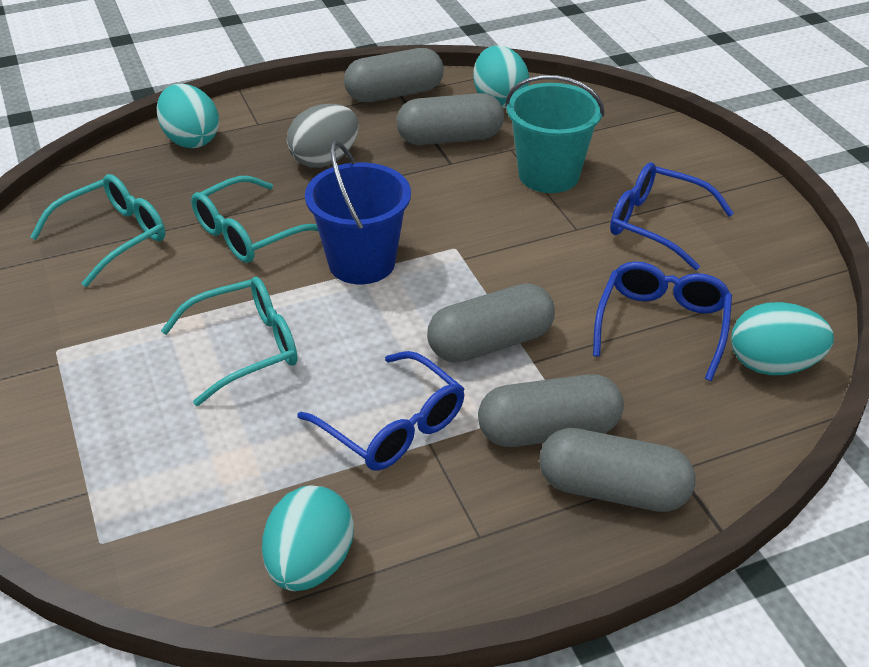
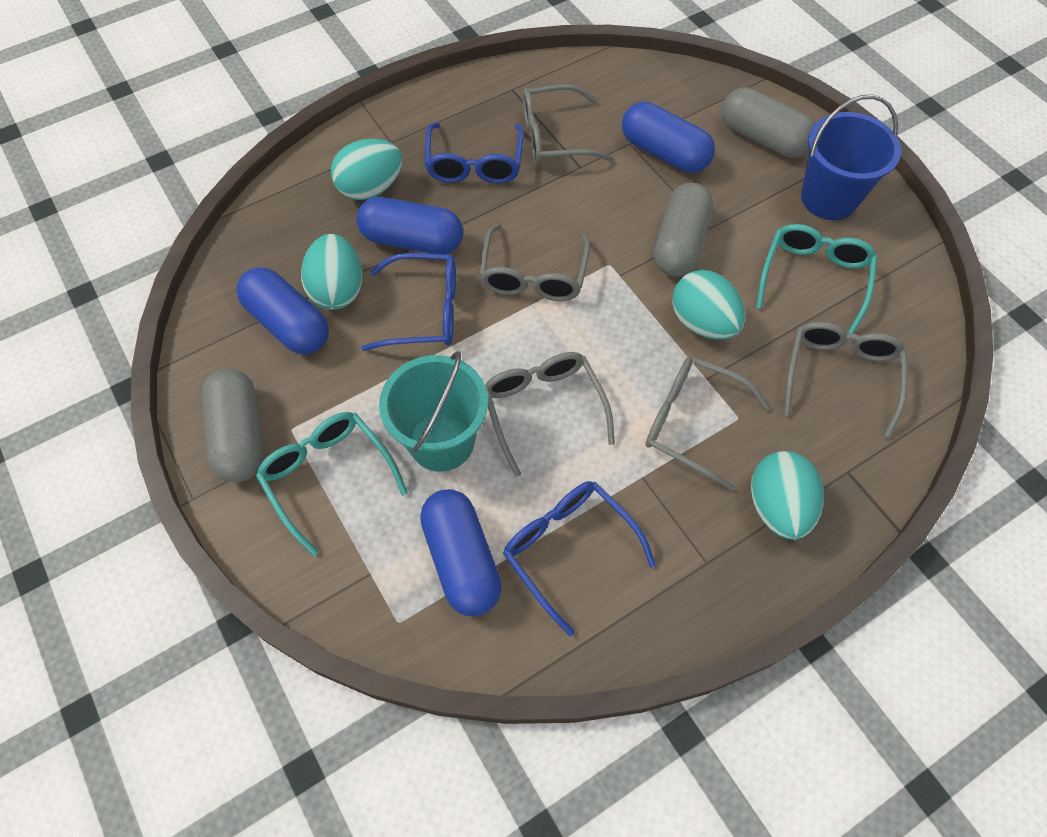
blue capsule: none = 0 -> [236,267,329,354] [357,197,463,254] [420,489,502,616] [622,102,715,173] = 4
grey capsule: [344,48,444,102] [396,93,504,145] [427,283,555,362] [478,374,624,447] [539,428,696,512] = 5 -> [201,368,264,482] [654,183,713,277] [722,87,815,158] = 3
grey egg: [287,104,359,168] = 1 -> none = 0
grey glasses: none = 0 -> [479,224,590,301] [485,352,615,477] [523,84,614,164] [646,356,770,491] [784,322,907,438] = 5
turquoise glasses: [30,174,165,287] [161,277,298,406] [191,176,318,263] = 3 -> [256,412,408,556] [756,224,877,333] = 2

